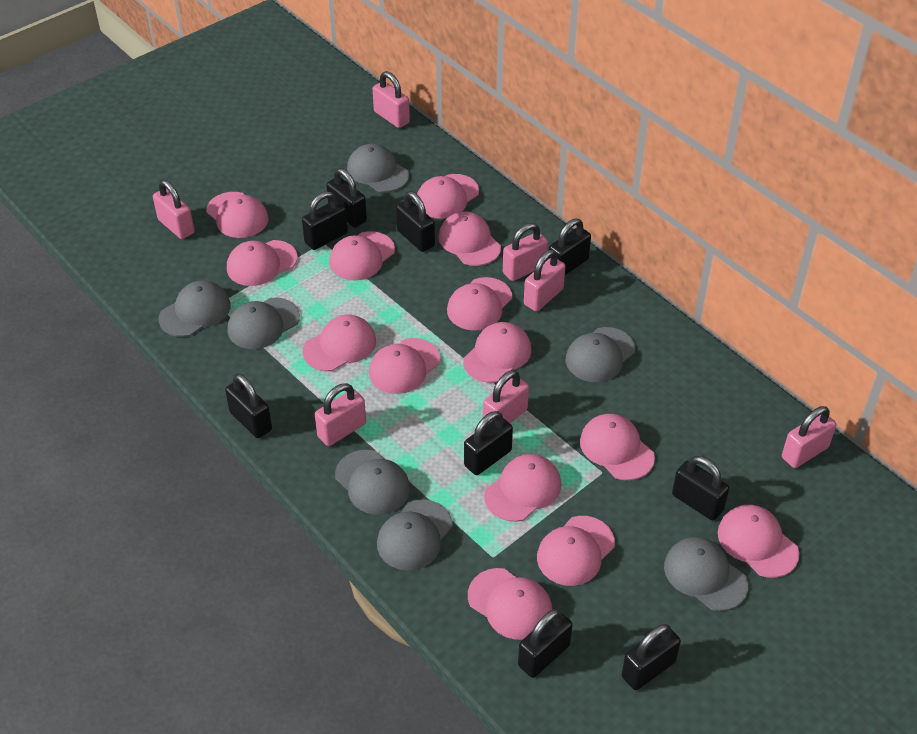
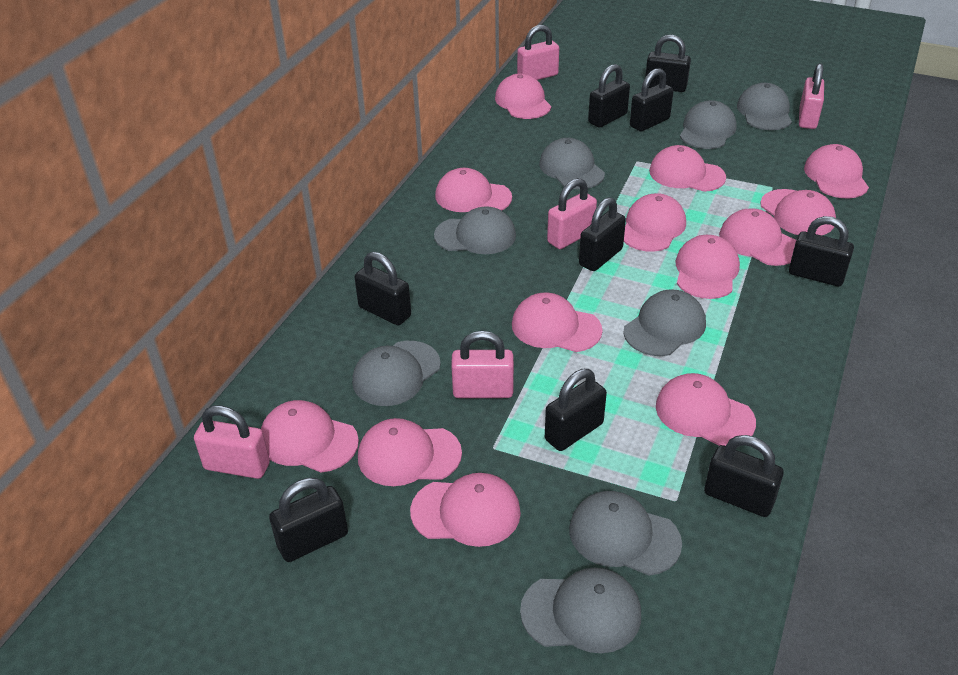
grey cap: [158,281,231,337] [227,298,300,349] [335,450,410,515] [347,144,409,192] [377,499,452,570] [566,327,635,382] [664,537,748,611] = 7 -> [352,341,441,406] [434,206,516,254] [520,568,641,653] [539,138,605,189] [569,491,682,576] [623,289,706,356] [680,100,737,149] [737,83,792,130] = 8
pink cap: [206,192,269,238] [227,240,298,286] [302,315,376,371] [329,231,395,280] [369,338,440,394] [416,174,479,219] [438,211,501,266] [447,277,512,331] [463,322,532,383] [468,568,552,640] [484,454,561,522] [537,516,615,586] [580,414,655,480] [718,505,799,578] = 14 -> [261,400,359,473] [358,418,462,486] [410,473,521,547] [435,168,512,212] [495,73,551,119] [512,293,603,352] [624,193,686,252] [649,145,726,192] [656,373,756,446] [676,235,740,299] [719,208,796,266] [760,189,836,236] [804,144,869,198] = 13
pink padlock: [153,180,195,239] [315,383,366,446] [373,71,410,128] [483,370,529,423] [503,223,548,281] [524,250,566,311] [782,406,836,468] = 7 -> [194,405,270,479] [451,331,514,398] [517,25,559,80] [547,178,597,249] [799,63,824,129] = 5

